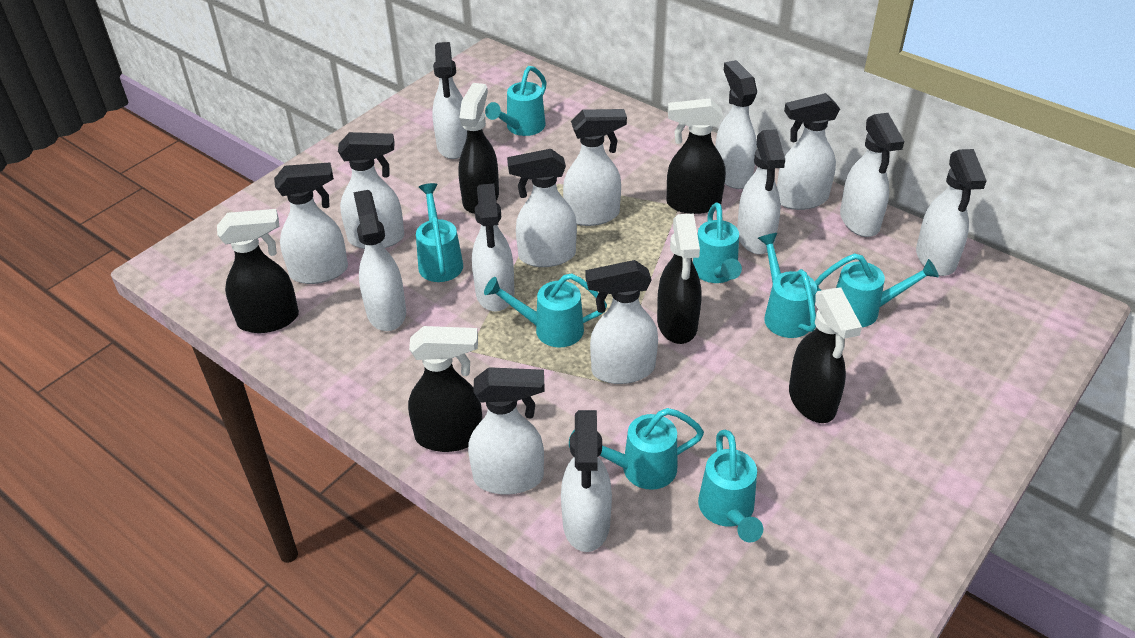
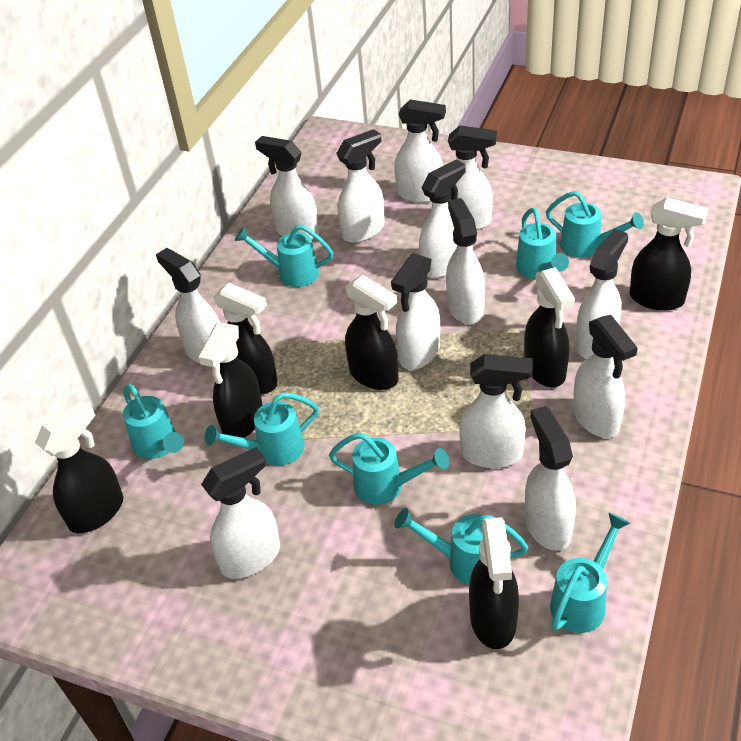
black spray bottle: [217,209,299,333] [408,326,482,452] [458,83,499,214] [657,214,702,344] [667,98,726,214] [789,287,862,423] = 6 -> [35,401,123,533] [198,322,263,438] [213,282,278,395] [345,275,399,390] [469,517,519,649] [524,267,575,387] [630,197,709,311] = 7
white spray bottle: [274,163,348,284] [338,132,404,249] [353,190,406,331] [432,42,467,159] [468,367,545,495] [472,184,514,312] [507,149,577,267] [561,410,612,552] [563,109,627,226] [586,260,658,384] [715,60,757,189] [737,129,785,254] [777,93,840,210] [840,113,904,237] [916,149,987,276] = 15 -> [156,248,220,364] [201,447,280,579] [255,136,319,240] [336,129,385,243] [391,253,440,370] [394,99,446,203] [419,160,466,278] [446,198,485,324] [448,125,497,230] [459,354,533,468] [525,406,576,551] [573,315,638,438] [575,229,628,358] = 13

